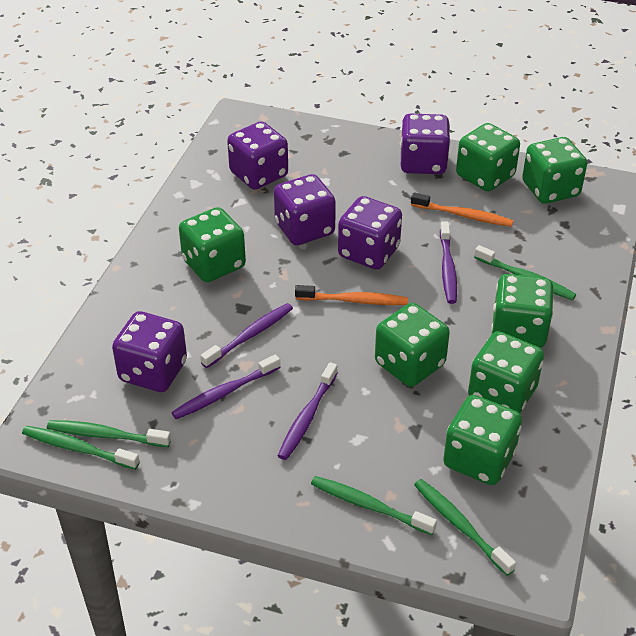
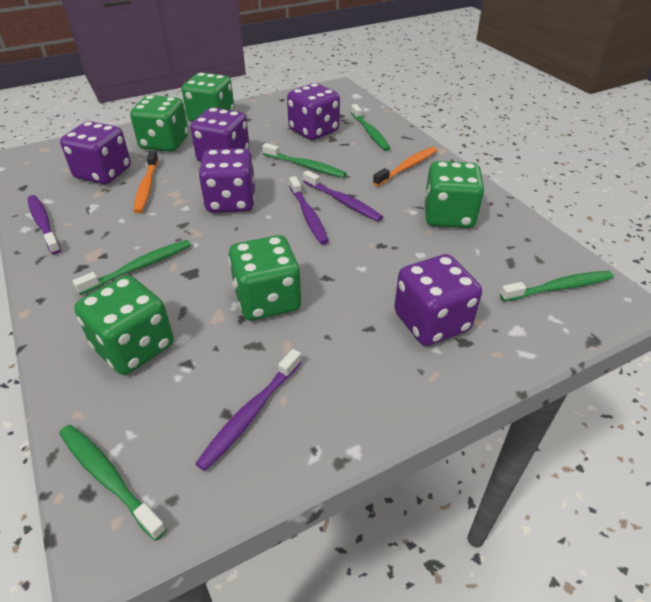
green dice: [179,207,246,282] [375,303,450,387] [443,395,522,485] [456,123,520,191] [468,331,544,413] [491,274,553,348] [522,137,587,204] = 7 -> [74,275,174,375] [130,95,188,152] [182,72,234,122] [228,235,301,321] [424,161,485,228] = 5

